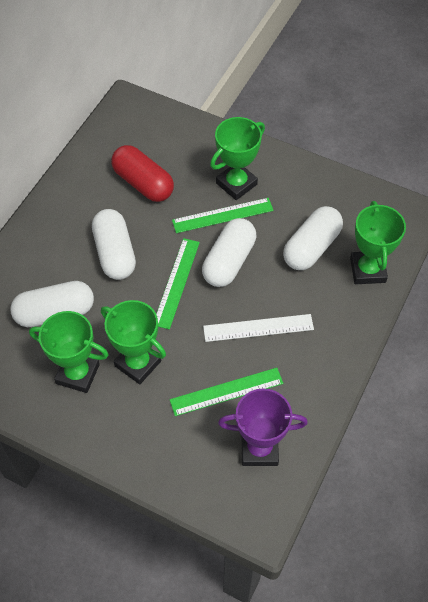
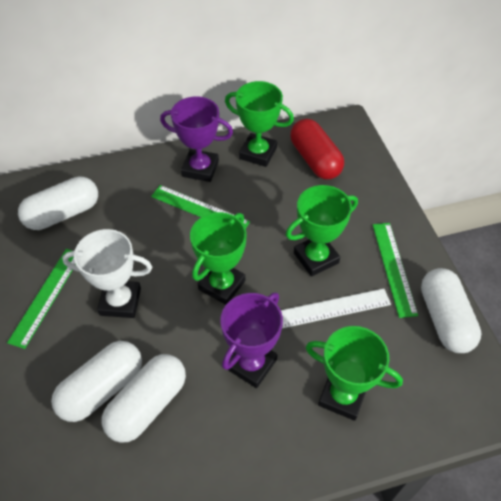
purple trophy: [218,389,308,466] = 1 -> [160,96,233,182] [220,292,283,388] = 2
white trophy: none = 0 -> [62,229,152,318] = 1

